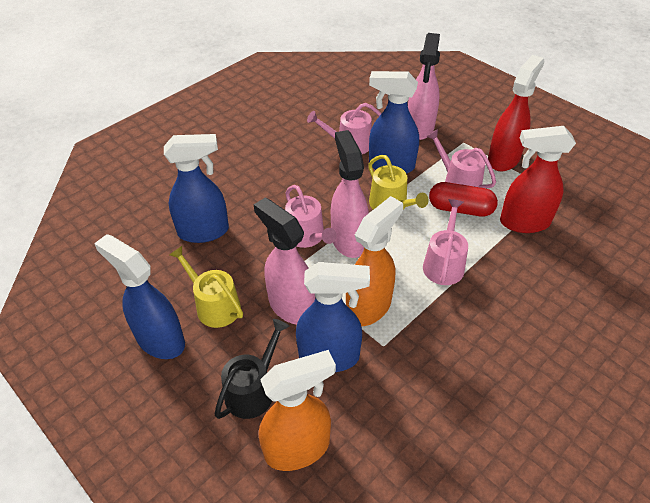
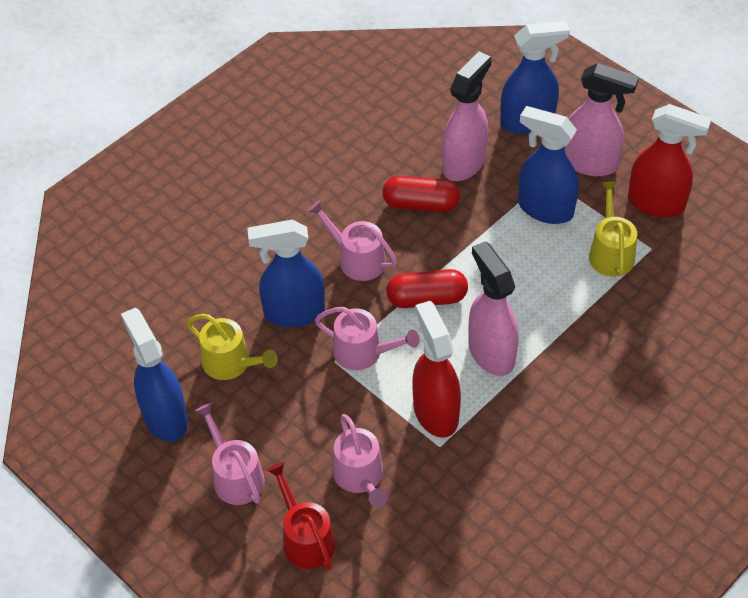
black watering can: [215,319,289,419] = 1 -> none = 0
orange spray bottle: [259,350,336,471] [346,196,403,326] = 2 -> none = 0
red capsule: [429,182,498,217] = 1 -> [382,176,460,212] [386,269,468,308] = 2
red watering can: none = 0 -> [267,462,336,570] = 1

